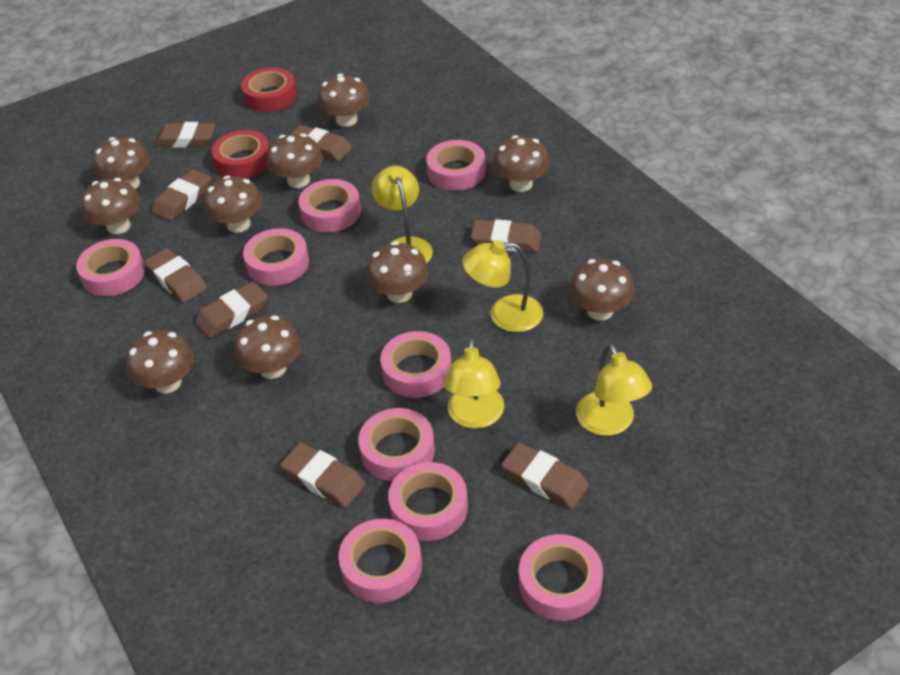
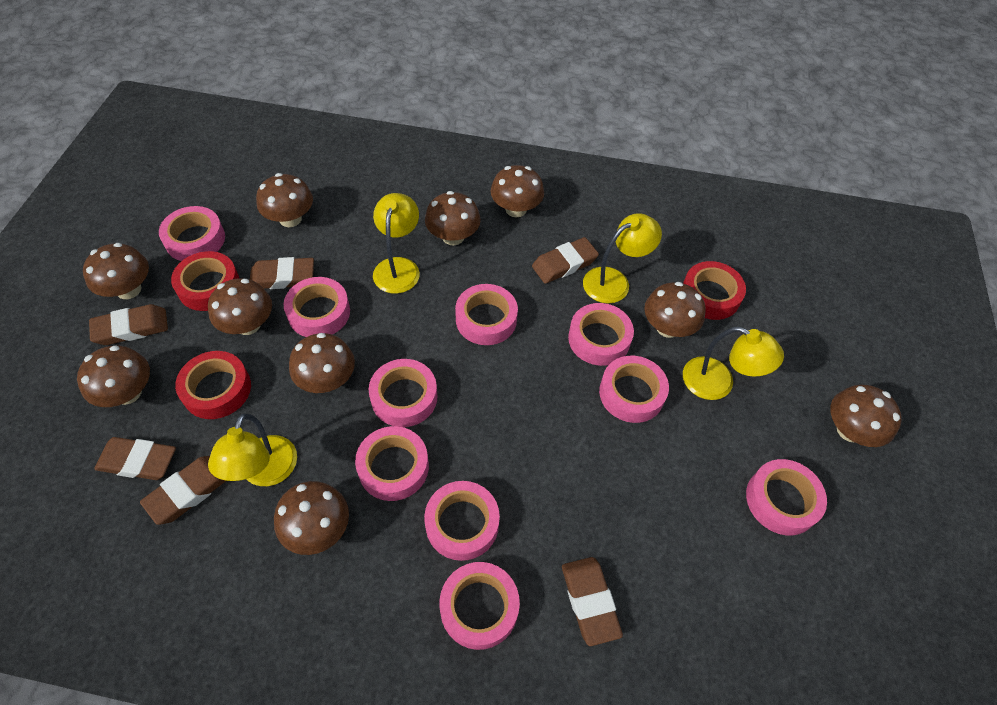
brown eraser: [144,248,207,303] [152,169,211,221] [155,122,216,148] [195,282,268,338] [280,442,366,508] [291,125,352,162] [471,219,542,252] [501,442,589,509] = 8 -> [89,304,168,345] [94,437,176,480] [140,456,226,525] [250,257,314,289] [532,237,599,284] [562,557,623,646] = 6
pink tape: [76,239,145,296] [243,228,309,286] [298,179,361,233] [339,519,422,603] [358,408,435,482] [380,331,452,398] [388,462,468,541] [426,140,486,191] [519,534,603,621] = 9 -> [159,206,225,261] [284,277,350,337] [355,426,429,501] [369,359,437,427] [424,481,500,561] [439,562,520,650] [455,284,518,345] [568,303,634,366] [599,356,669,423] [746,459,827,535] = 10
red tape: [211,130,269,178] [241,67,297,112] = 2 -> [171,251,240,311] [175,351,251,419] [683,261,746,320] = 3

